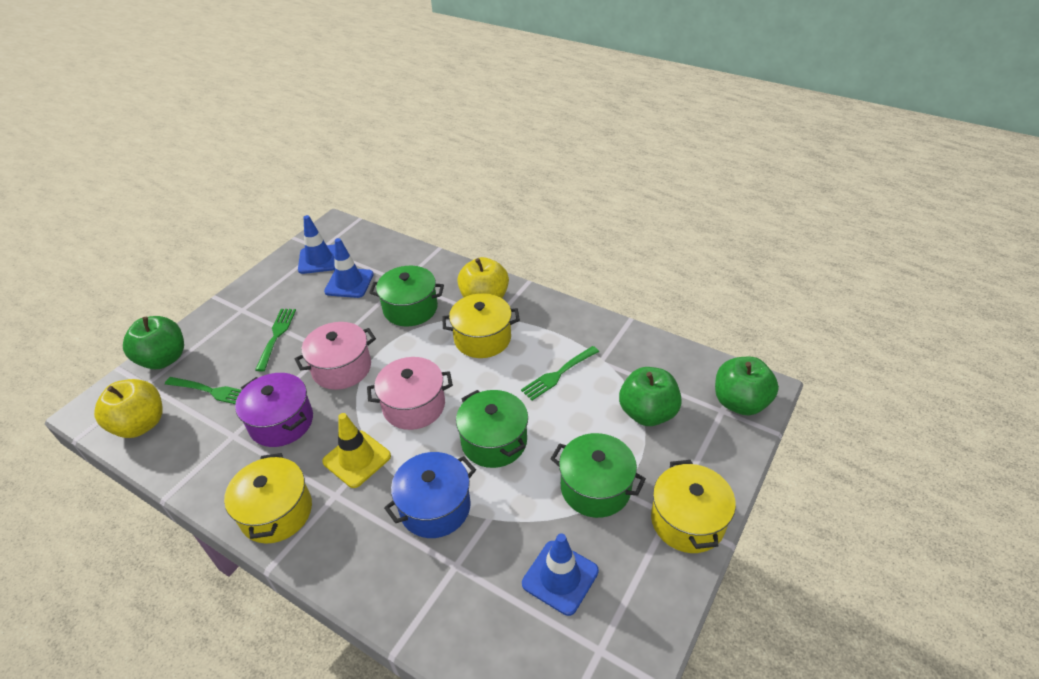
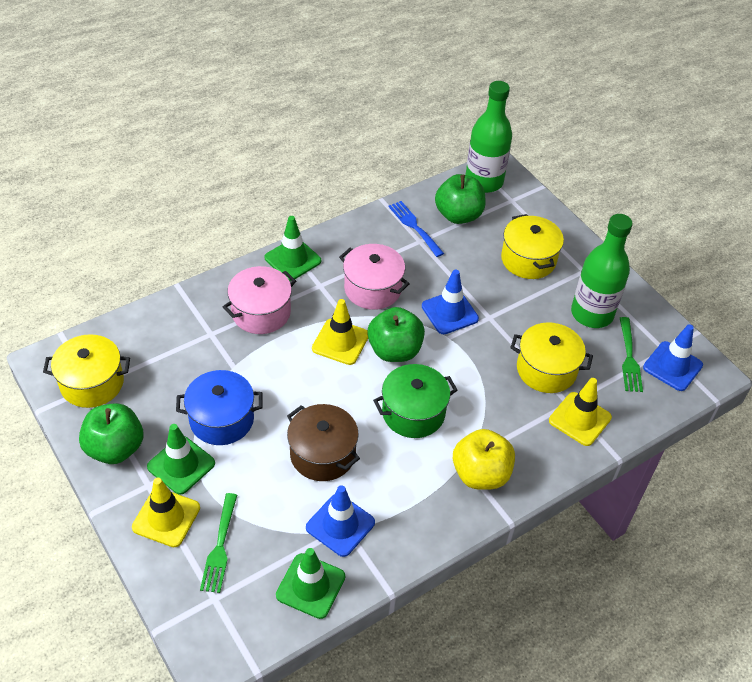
blue fork: none = 0 -> [388,201,444,257] = 1
brown pot: none = 0 -> [287,404,360,481] = 1
green bottle: none = 0 -> [466,81,512,193] [571,214,633,328] = 2
green fork: [165,377,242,404] [255,309,296,371] [521,346,599,400] = 3 -> [200,493,237,593] [620,317,643,392] = 2
green pot: [369,266,444,326] [456,390,528,468] [550,433,646,518] = 3 -> [373,364,458,438] = 1
green traffic cone: none = 0 -> [147,424,215,495] [265,216,321,281] [276,548,345,619] = 3
purple pot: [235,373,313,447] = 1 -> none = 0
yellow apple: [94,379,163,438] [457,257,509,298] = 2 -> [453,429,515,490] = 1
yellow traffic cone: [322,413,391,488] = 1 -> [132,478,200,547] [312,299,368,365] [549,378,612,446] = 3

